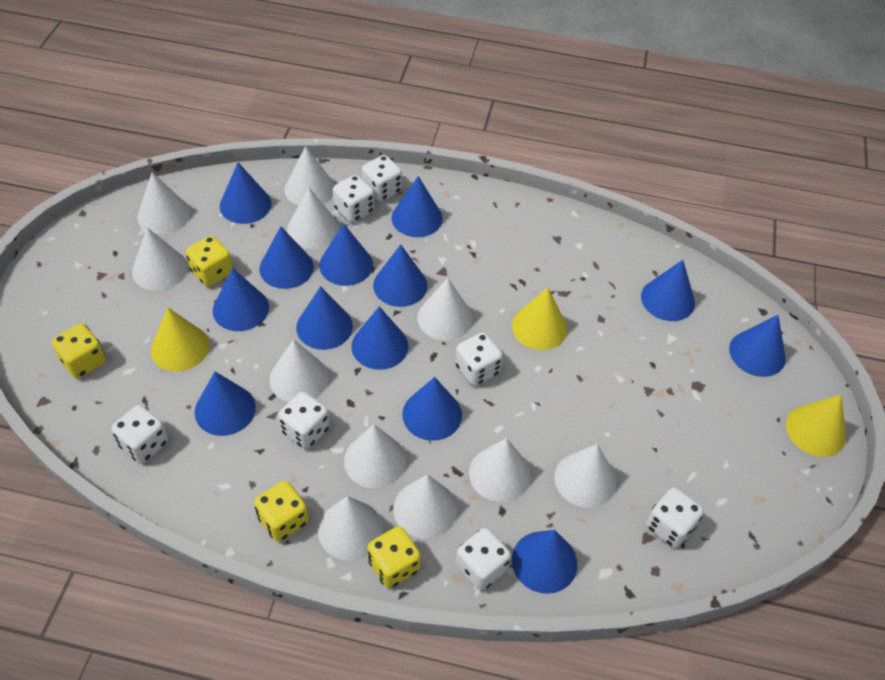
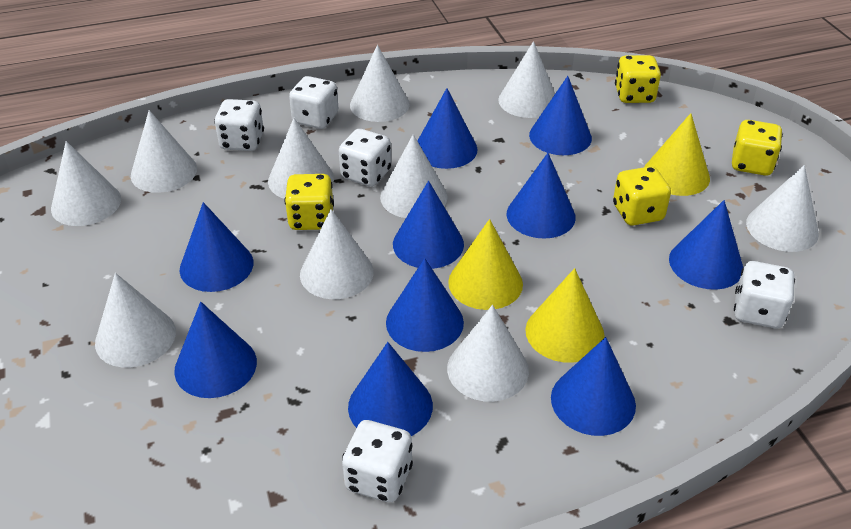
blue cone: [195,372,256,436] [213,268,269,331] [220,162,271,224] [259,226,314,289] [296,286,353,350] [319,223,373,286] [351,306,409,370] [373,244,428,307] [391,176,443,237] [402,377,462,441] [512,530,577,594] [641,260,695,321] [729,315,786,377] = 13 -> [174,302,257,398] [180,202,253,292] [348,342,433,436] [386,258,464,352] [393,181,464,269] [418,88,478,169] [507,153,576,239] [529,76,592,155] [551,337,636,436] [669,200,743,290] = 10
white cone: [132,228,188,290] [137,172,190,234] [269,339,328,402] [284,146,335,206] [287,188,339,249] [318,496,383,561] [344,424,406,488] [393,474,457,539] [417,278,473,341] [469,438,531,502] [554,444,616,508] = 11 -> [51,141,121,226] [95,273,176,368] [131,110,197,193] [268,118,334,199] [300,209,374,299] [350,45,410,122] [380,134,448,218] [447,305,529,402] [498,41,555,118] [746,165,819,252] = 10
white dice: [112,405,168,463] [278,392,330,449] [333,175,375,223] [362,155,402,202] [455,333,503,386] [456,528,511,590] [646,488,704,548] = 7 -> [214,99,264,151] [289,76,338,129] [339,129,391,187] [342,420,413,502] [734,261,795,328] = 5

